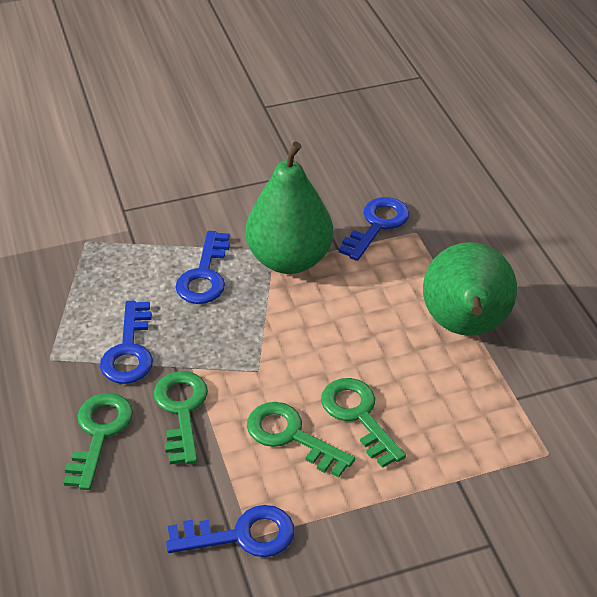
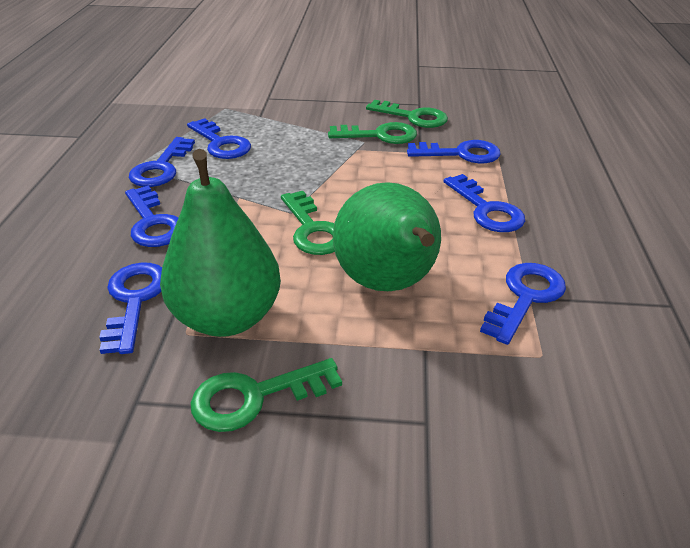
blue key: [100,301,153,384] [166,505,294,557] [176,231,230,304] [339,197,410,261] = 4 -> [99,263,162,354] [125,186,178,247] [129,137,195,187] [187,118,251,159] [407,140,501,163] [443,174,525,232] [480,263,566,345] = 7

